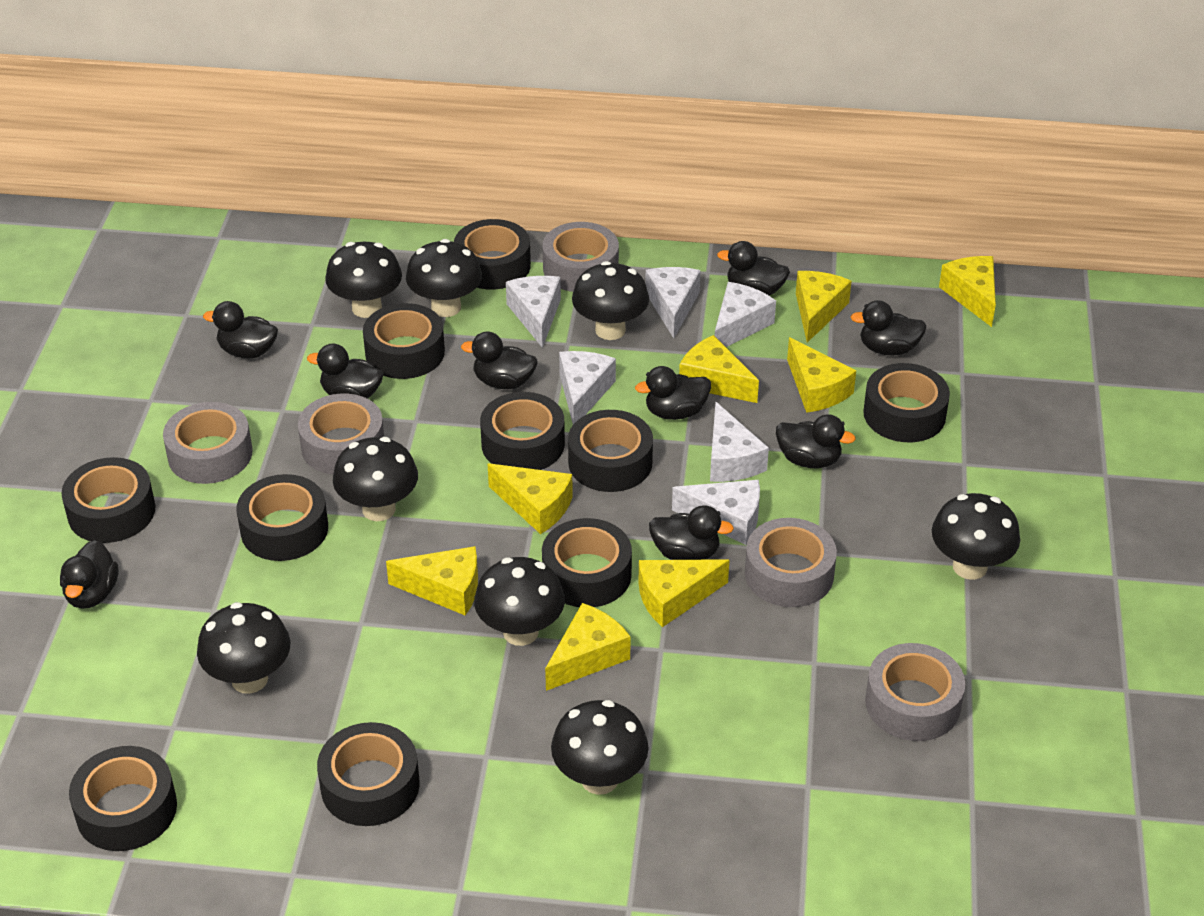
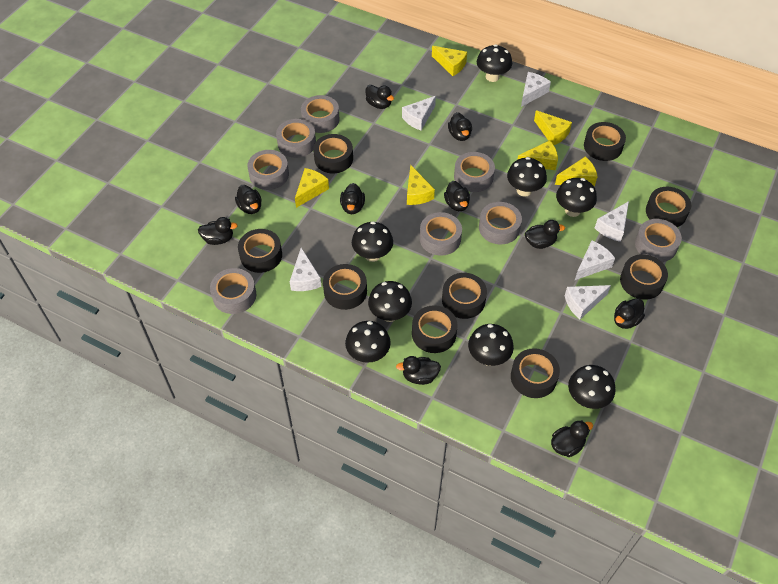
black duck: [60,540,118,609] [203,301,278,358] [307,344,383,399] [461,331,538,389] [635,366,711,420] [649,505,734,560] [717,241,790,296] [776,414,856,468] [850,300,927,356] = 9 -> [198,217,238,245] [235,185,262,214] [340,183,365,214] [365,85,394,109] [396,356,441,385] [444,181,470,211] [448,112,472,141] [525,220,565,249] [551,420,593,457] [614,298,645,329] = 10
black tape: [61,457,156,543] [69,746,177,851] [237,474,328,561] [317,722,420,826] [363,303,445,379] [454,219,531,290] [480,392,565,470] [542,518,632,607] [568,410,653,492] [863,363,950,442] = 10 -> [238,229,282,273] [313,134,353,173] [323,264,367,310] [412,305,458,353] [442,273,487,319] [511,348,560,398] [584,122,626,161] [620,254,668,300] [646,187,691,227] = 9
grey tape: [163,402,252,484] [298,394,384,474] [543,222,619,292] [745,518,837,607] [865,643,965,741] = 5 -> [210,268,256,314] [247,150,289,190] [276,119,316,158] [301,95,340,133] [420,212,462,256] [454,152,495,192] [479,202,522,244] [635,219,682,262] = 8
yellow cheese: [386,546,478,615] [488,463,573,534] [545,603,631,691] [638,559,729,627] [679,335,759,403] [787,337,856,413] [796,271,851,342] [939,256,996,327] = 8 -> [295,168,329,208] [407,165,435,205] [432,46,467,76] [517,140,558,170] [534,110,572,145] [555,156,598,186] = 6

